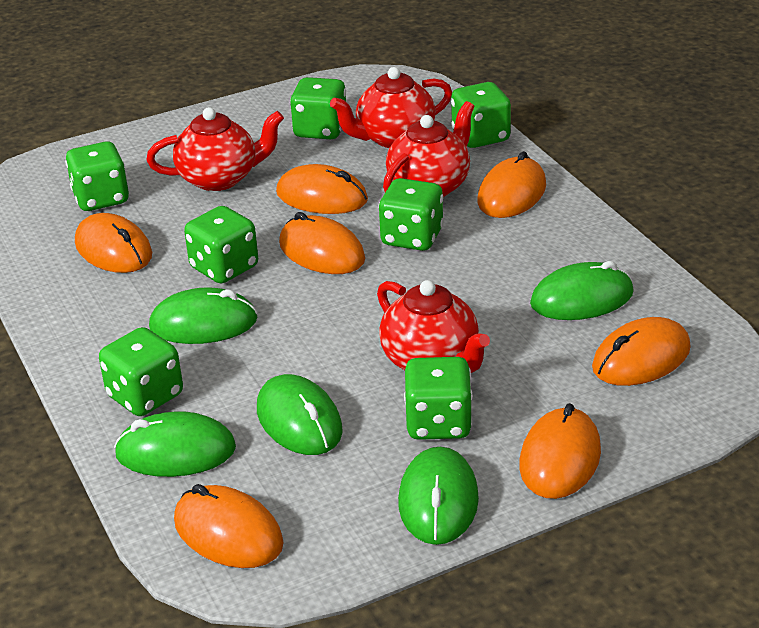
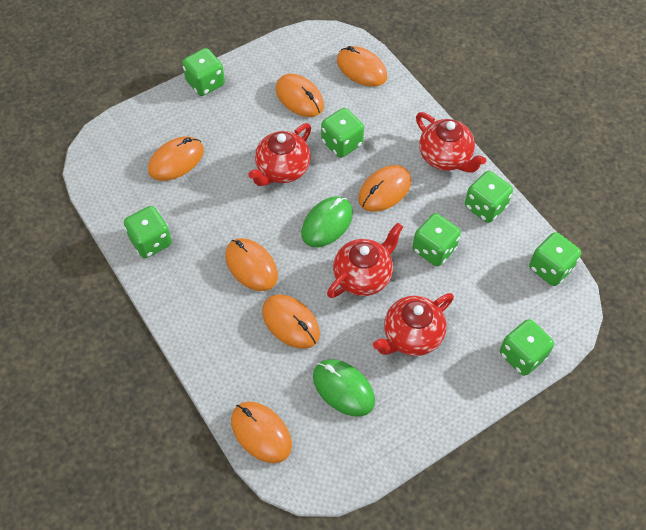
green mouse: [114,411,236,477] [149,288,258,344] [257,374,343,455] [398,447,479,545] [530,261,634,320] = 5 -> [301,196,353,247] [313,359,375,417] = 2

